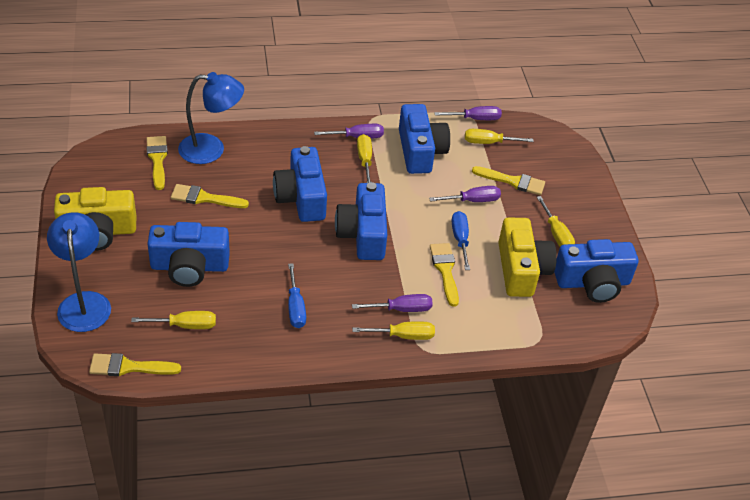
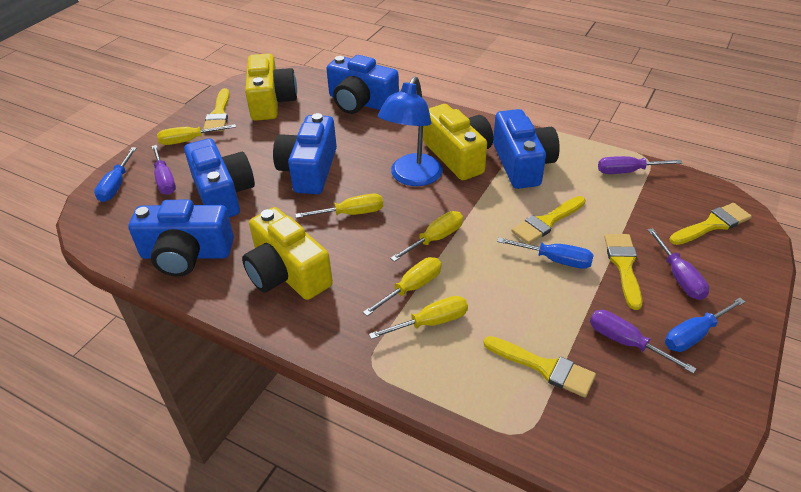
blue lamp: [47,212,111,332] [178,72,244,164] = 2 -> [378,76,443,186] = 1
blue screwdriver: [288,263,306,328] [452,211,470,270] = 2 -> [94,147,137,202] [497,237,594,269] [665,298,745,352] = 3
yellow camera: [54,187,136,251] [498,217,557,297] = 2 -> [242,207,333,300] [245,53,297,121] [423,104,493,180] = 3

